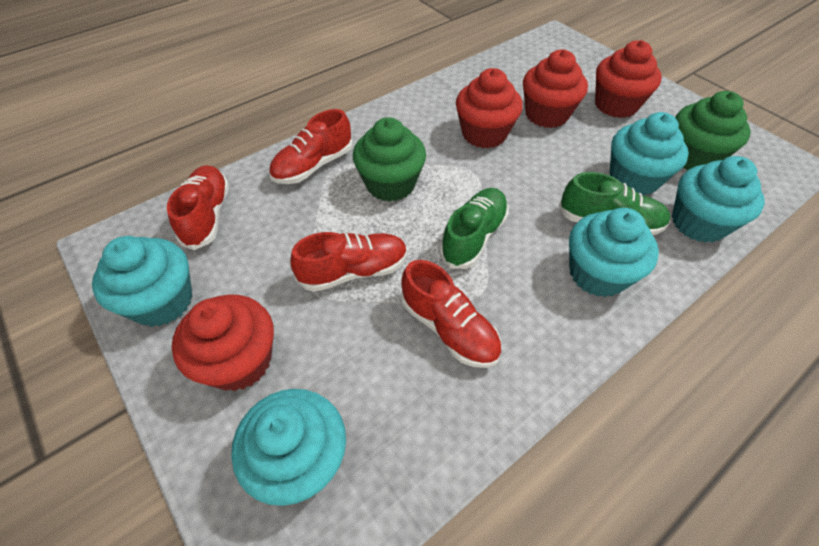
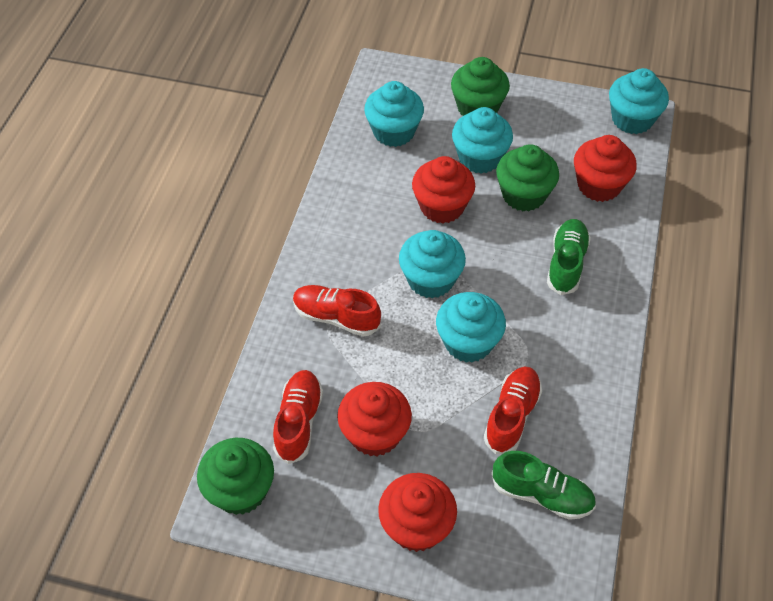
green cupcake: [353,117,426,202] [675,91,751,171] = 2 -> [197,438,274,515] [451,57,510,116] [496,144,559,212] = 3
red shoe: [167,165,229,250] [269,109,353,184] [290,232,407,292] [401,260,501,368] = 4 -> [273,370,323,464] [293,285,381,337] [484,366,542,454] = 3

